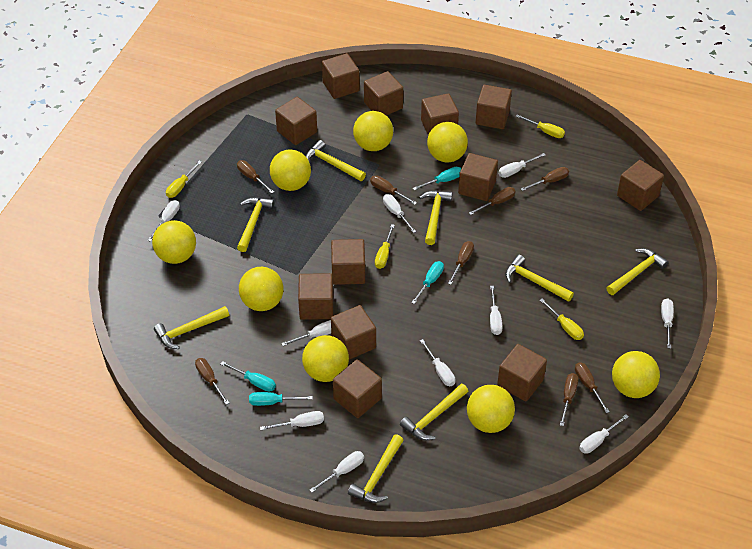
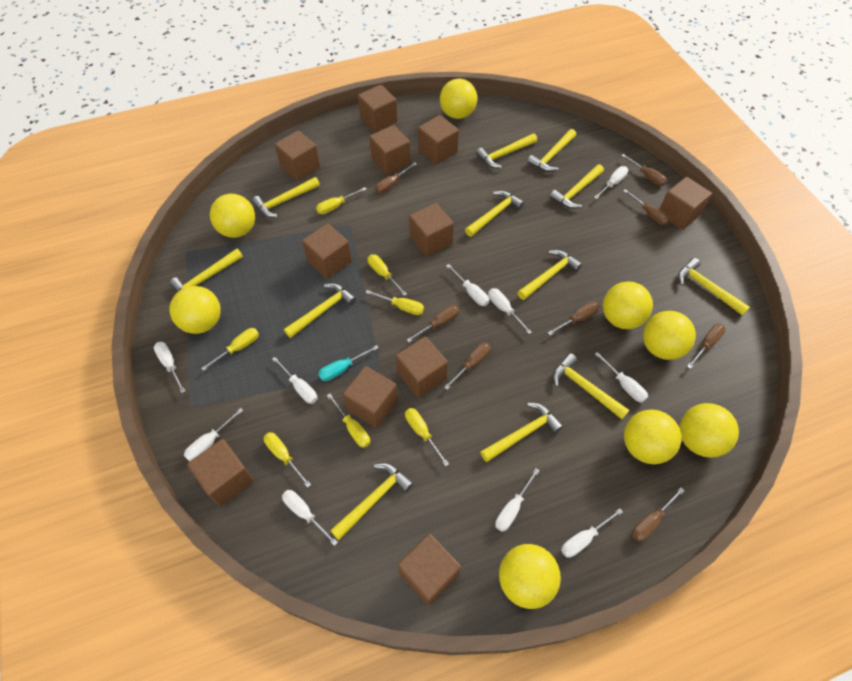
brown cube: [275,97,317,145] [298,273,333,320] [322,53,360,99] [331,239,365,285] [331,305,376,360] [333,359,382,418] [364,71,403,115] [421,93,459,135] [458,153,498,201] [475,85,512,129] [497,344,547,401] [617,160,664,211] = 12 -> [187,439,254,506] [275,130,320,181] [302,223,352,279] [343,366,398,428] [358,85,398,132] [369,125,411,175] [396,336,448,398] [398,534,461,606] [409,203,454,257] [418,115,459,165] [660,177,712,230] = 11
turquoise screwdriver: [221,361,276,392] [249,392,313,406] [411,261,444,304] [413,167,461,190] = 4 -> [318,345,379,381] = 1
yellow hammer: [154,306,229,349] [237,197,274,252] [306,140,366,181] [348,434,404,503] [400,384,468,440] [419,191,453,245] [505,255,574,302] [606,248,669,295] = 8 -> [170,248,243,292] [252,177,320,217] [284,283,356,338] [330,463,413,540] [465,191,525,237] [476,133,537,168] [480,403,563,462] [518,250,582,300] [527,129,576,172] [550,164,604,209] [553,353,629,419] [678,258,750,316] = 12
yellow screwdriver: [166,161,202,198] [375,224,395,269] [516,114,565,138] [540,299,584,340] = 4 -> [201,328,259,371] [264,432,311,488] [316,187,367,214] [326,393,370,448] [366,290,424,315] [368,254,407,296] [405,408,449,467] = 7

